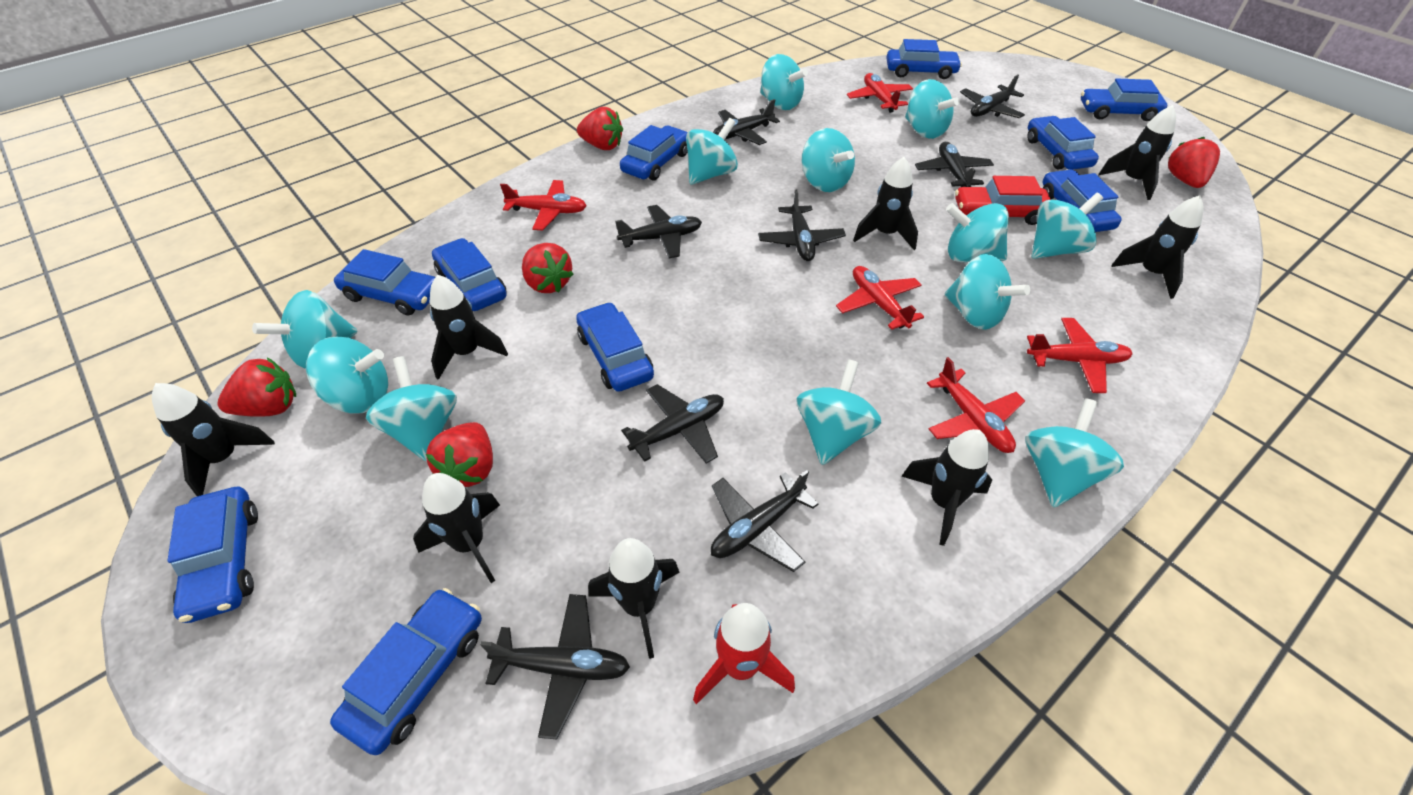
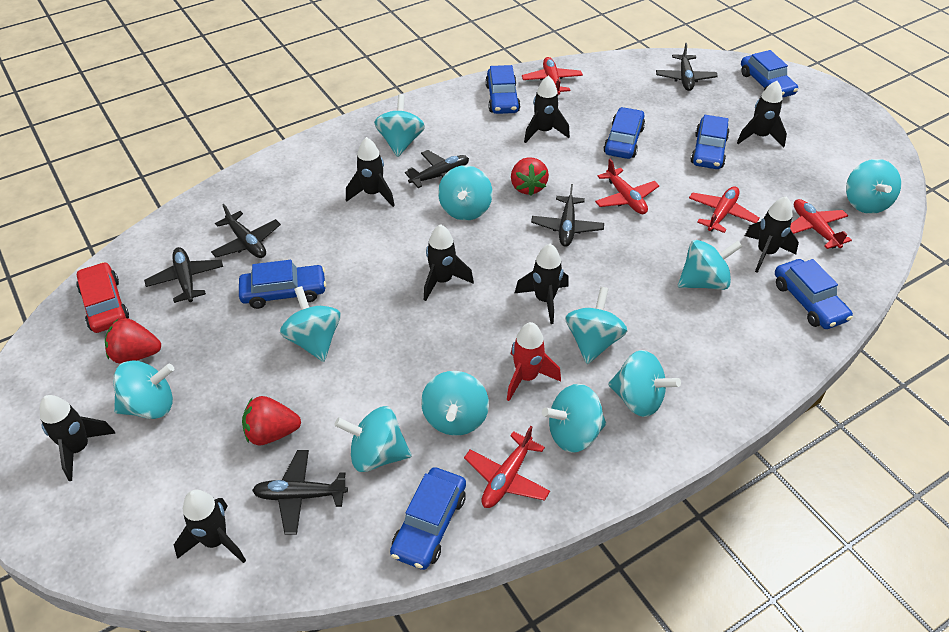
black plane: [480,594,630,739] [615,205,702,258] [621,384,724,463] [711,470,818,572] [713,99,780,145] [758,190,846,261] [915,142,994,187] [960,75,1025,118] = 8 -> [144,247,223,303] [211,204,281,258] [252,450,348,535] [405,150,469,188] [531,184,604,247] [656,43,718,91] = 6
blue car: [167,487,258,623] [330,588,482,755] [334,249,435,316] [432,238,507,311] [576,302,654,392] [620,125,688,181] [886,39,962,79] [1027,116,1099,170] [1042,169,1122,232] [1081,78,1167,121] = 10 -> [239,260,326,309] [390,467,466,570] [485,65,520,114] [603,107,645,159] [691,115,730,169] [741,50,798,98] [775,259,853,329] = 7
red strawberry: [218,357,296,417] [426,422,493,487] [522,243,573,293] [577,107,623,150] [1168,137,1220,188] = 5 -> [105,318,161,364] [242,396,301,445] [511,157,549,196] = 3
turquoise spinning top: [252,290,358,369] [306,337,388,413] [366,356,457,461] [686,118,738,185] [760,54,808,110] [796,360,882,465] [802,128,855,192] [905,79,960,139] [945,254,1030,330] [946,203,1009,262] [1025,398,1124,508] [1031,193,1103,259] = 12 -> [113,360,174,419] [280,286,341,362] [334,406,411,472] [374,94,425,157] [421,371,489,436] [438,165,493,221] [542,384,606,453] [565,287,628,364] [608,350,681,417] [678,240,743,290] [846,159,901,214] = 11

